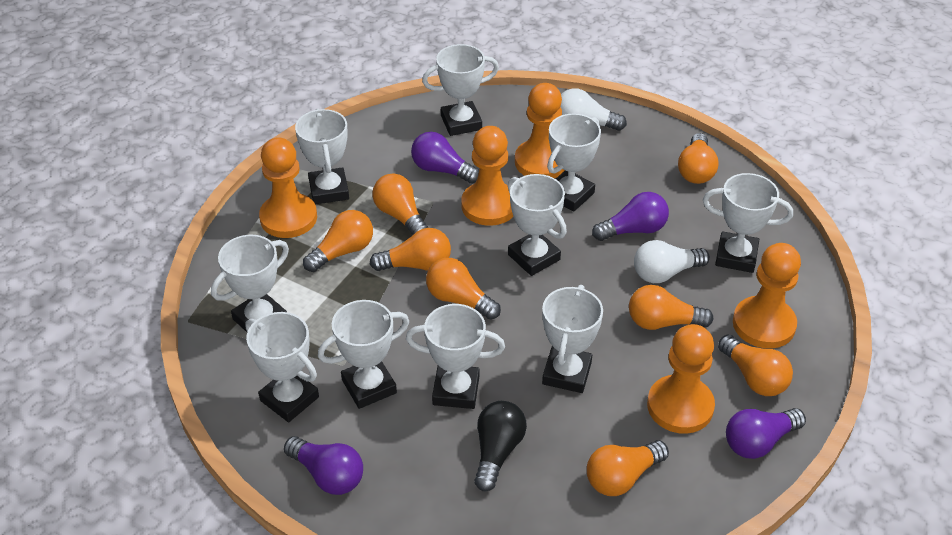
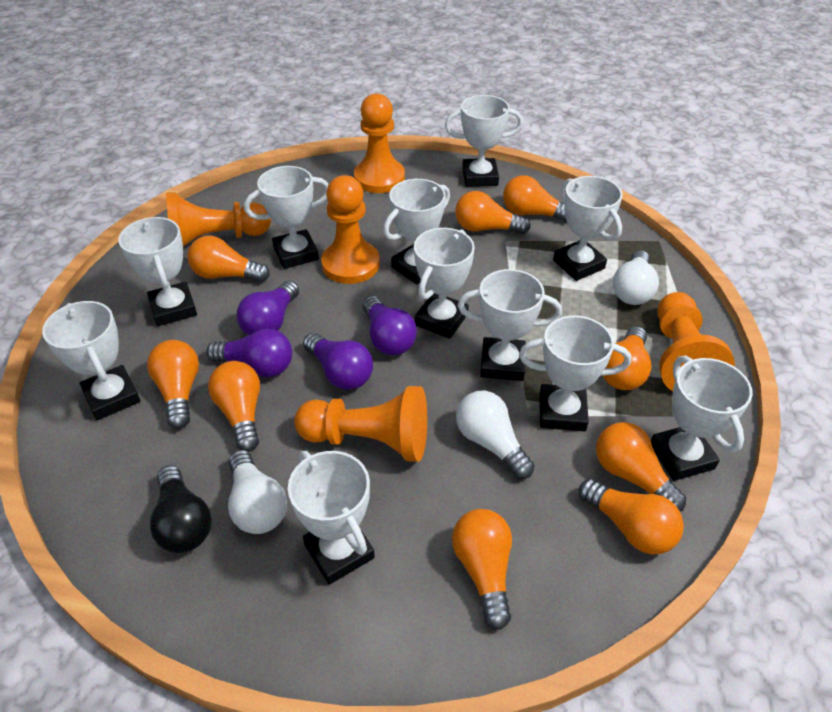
orange light bulb: [303,210,373,272] [370,228,451,271] [372,174,428,235] [426,258,501,320] [587,440,669,496] [629,285,714,330] [678,133,719,184] [718,334,793,396] = 8 -> [147,340,199,429] [188,236,270,282] [208,361,260,452] [452,509,512,630] [455,191,531,234] [503,175,567,222] [579,479,684,555] [596,422,686,512] [603,326,652,390] = 9
white light bulb: [561,88,627,131] [634,240,710,283] = 2 -> [228,450,287,534] [456,391,535,479] [613,250,659,305] = 3
white trophy: [211,235,289,332] [245,312,319,422] [295,109,349,204] [318,300,409,409] [406,304,505,409] [422,44,499,136] [508,174,567,276] [542,285,603,393] [547,113,601,212] [703,173,793,273] = 10 -> [42,301,140,420] [118,217,197,326] [244,166,329,269] [288,451,375,584] [383,179,450,284] [414,228,475,339] [445,95,523,187] [458,269,562,381] [519,316,631,431] [553,176,623,281] [651,356,753,481] = 11

